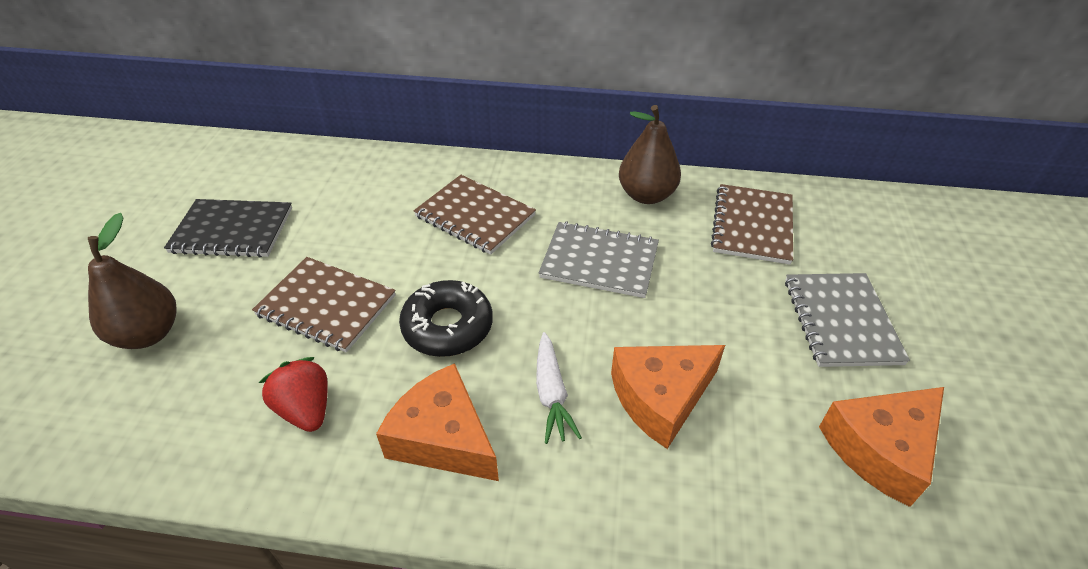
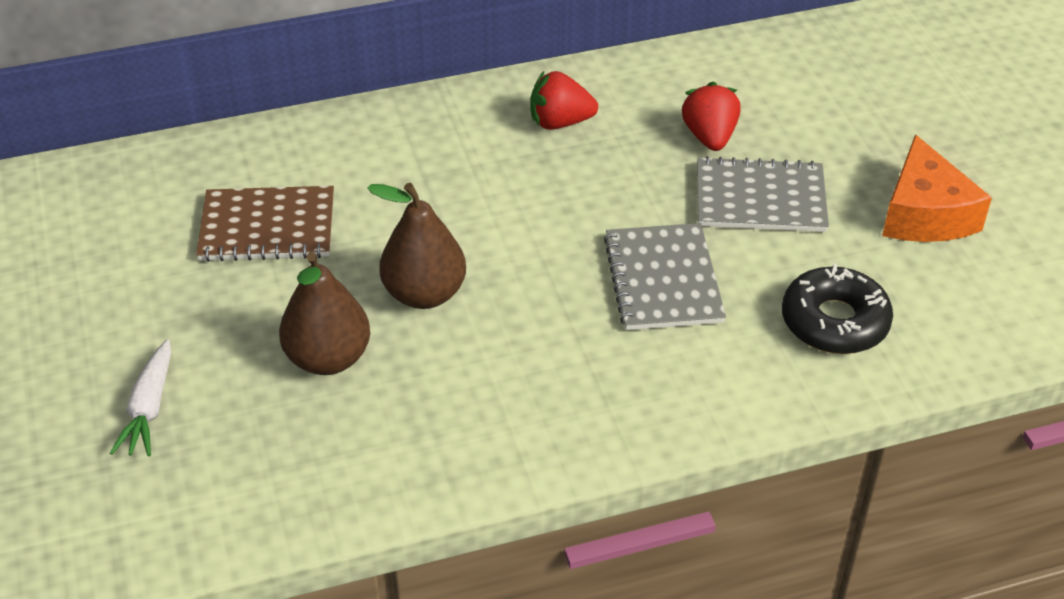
black notebook: [164,199,292,258] = 1 -> none = 0
brown notebook: [252,257,396,353] [414,175,536,255] [711,184,793,265] = 3 -> [196,186,334,262] = 1
orange cheese: [376,363,499,481] [611,345,725,449] [819,387,944,507] = 3 -> [882,134,992,242] = 1
red strawberry: [259,357,328,432] = 1 -> [530,71,598,130] [682,82,741,151] = 2

